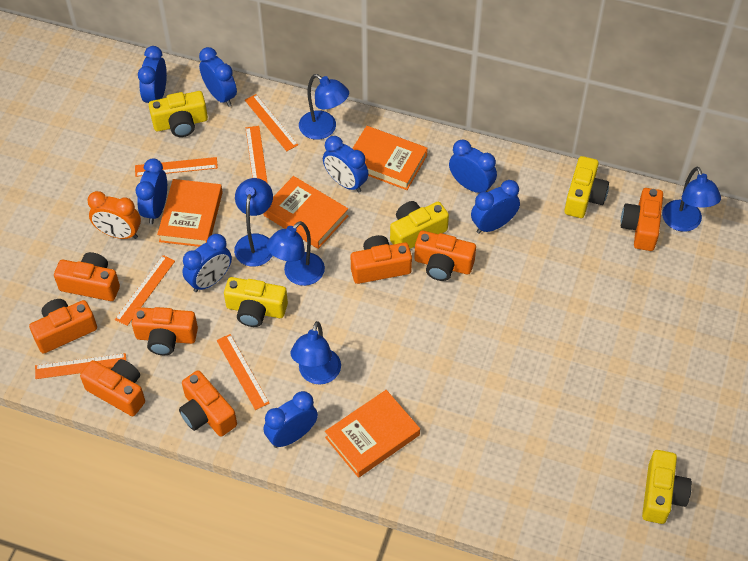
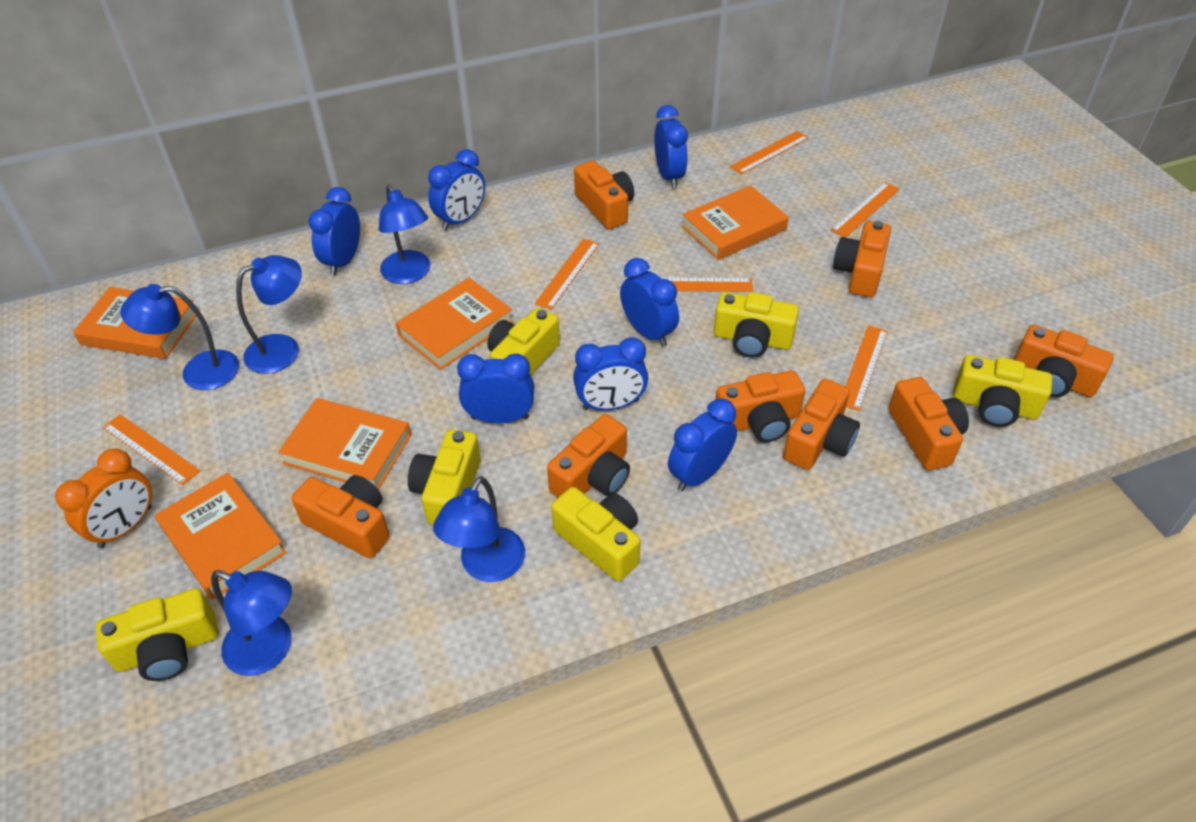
blue clock: [136,158,167,224] [138,46,167,103] [183,234,232,292] [199,47,237,107] [264,391,318,448] [323,136,369,193] [449,140,497,193] [471,180,520,234] = 8 -> [308,187,360,275] [428,149,485,230] [457,354,534,424] [573,337,648,410] [620,258,679,346] [654,105,688,188] [668,399,737,491] = 7
orange book: [157,179,223,247] [263,176,348,249] [325,390,420,478] [352,126,428,190] = 4 -> [73,287,196,359] [155,472,287,600] [278,398,411,489] [396,278,513,370] [682,185,789,260] = 5
yellow camera: [149,91,208,137] [224,277,288,327] [390,201,449,249] [564,156,609,218] [642,450,692,524] = 5 -> [96,588,218,681] [408,429,481,525] [487,308,560,375] [551,487,640,581] [714,292,799,358] [953,355,1052,427] = 6

